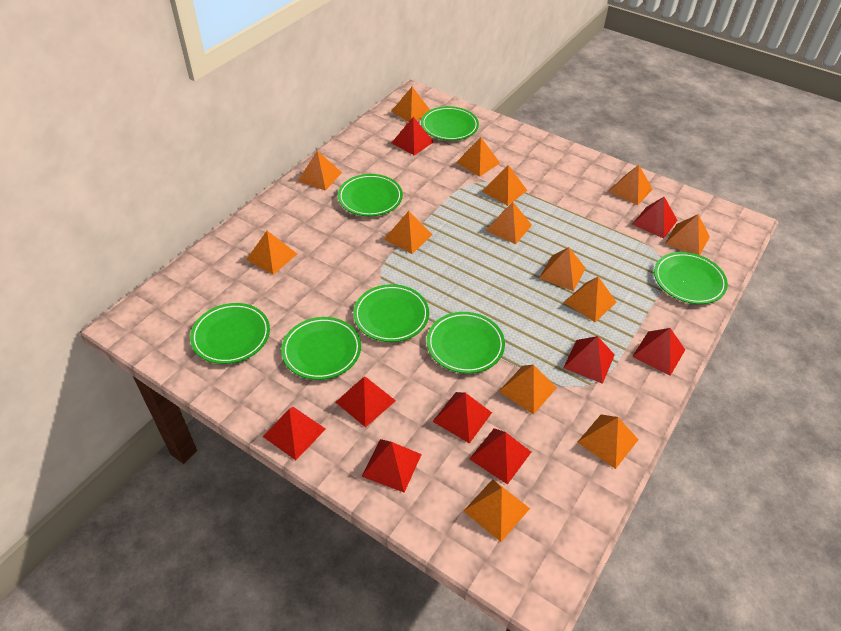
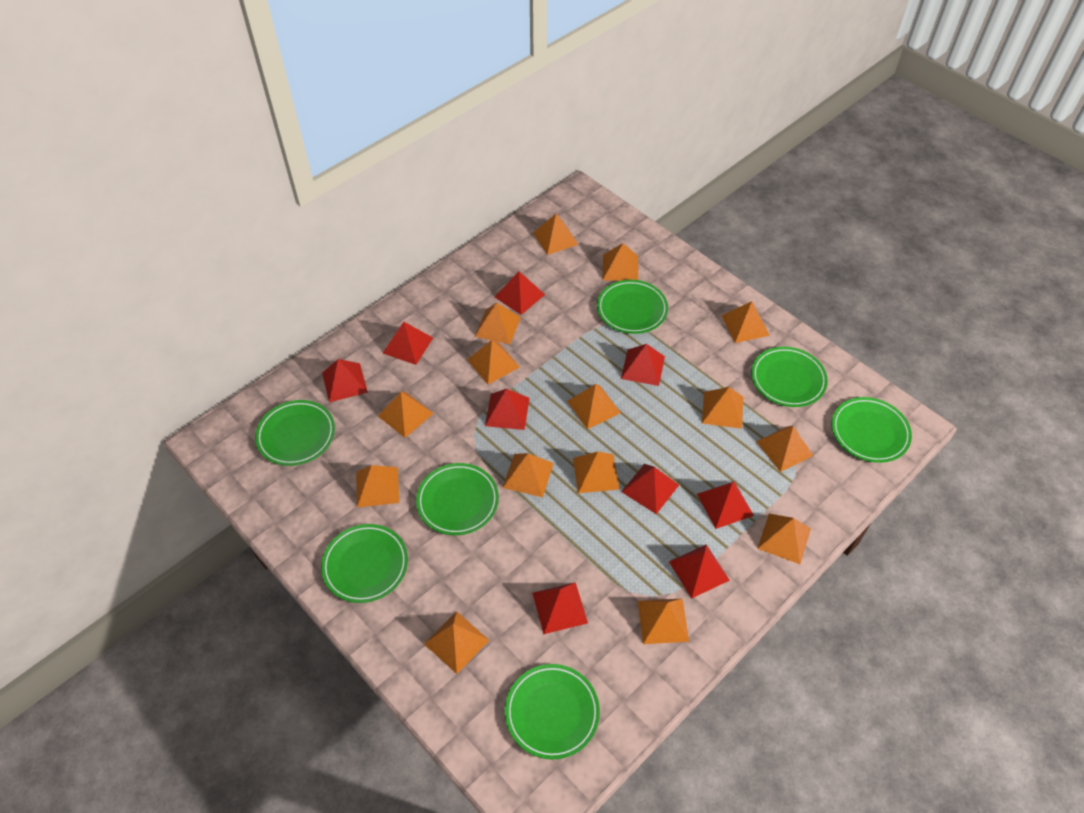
orange pyramid: [246,231,297,275] [298,151,342,191] [384,211,432,254] [392,87,430,122] [456,137,500,177] [464,479,530,542] [482,165,527,206] [486,202,532,244] [499,365,557,415] [539,247,586,291] [564,277,616,322] [577,414,639,469] [609,165,653,205] [665,214,710,255] = 14 -> [356,465,399,508] [378,392,434,438] [424,611,489,674] [468,340,520,384] [474,302,521,344] [503,453,554,497] [533,214,579,255] [567,384,621,429] [573,452,620,493] [603,243,638,281] [638,598,689,644] [702,387,743,429] [722,301,770,343] [756,426,814,472] [757,514,811,564] = 15

